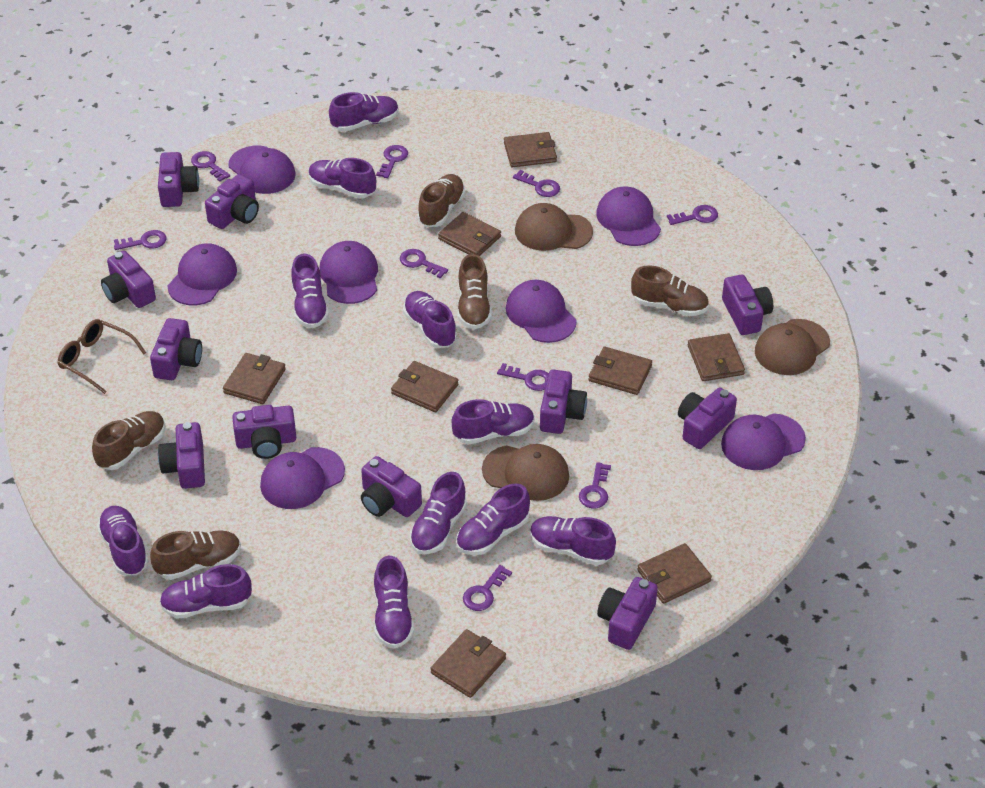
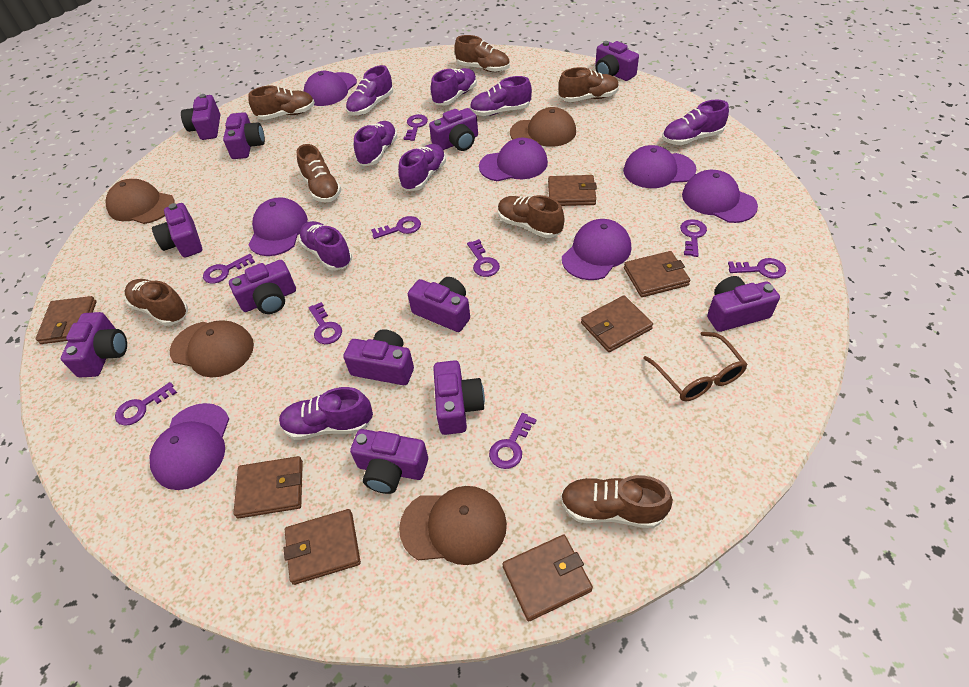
brown cap: [482,444,569,501] [515,203,593,251] [755,319,830,375] = 3 -> [105,179,175,224] [170,320,254,378] [399,486,507,565] [510,107,576,147] = 4
brown shoe: [92,411,165,470] [150,530,241,580] [417,174,465,227] [458,254,492,329] [631,266,709,316] = 5 -> [125,279,188,326] [249,85,315,120] [297,144,341,202] [454,35,510,72] [498,195,564,238] [558,67,619,102] [561,475,673,528] = 7
brown wallet: [223,353,286,404] [391,361,458,412] [430,629,506,698] [438,212,501,256] [504,132,557,167] [589,347,652,395] [637,543,712,604] [688,333,745,381] = 8 -> [35,296,96,344] [234,456,303,518] [284,509,361,585] [502,535,593,621] [548,175,597,206] [581,296,653,352] [624,251,690,297] = 7
purple camera: [101,251,156,308] [150,318,202,380] [158,152,199,207] [158,422,205,489] [205,174,259,229] [232,405,296,459] [361,456,422,517] [540,370,587,434] [597,577,658,650] [678,387,737,449] [722,275,773,335] = 11 -> [61,312,127,378] [152,203,202,258] [181,94,220,140] [223,112,265,159] [229,260,296,314] [343,329,414,385] [350,429,428,494] [408,277,470,332] [429,108,478,151] [433,360,485,435] [595,41,639,81] [707,276,780,332] = 12
purple shoe: [97,506,149,575] [159,564,252,619] [291,254,329,328] [308,158,376,198] [329,92,399,132] [374,556,414,649] [403,291,457,348] [410,472,467,554] [452,399,535,444] [456,484,530,555] [530,516,616,565] = 11 -> [279,387,373,440] [299,221,352,271] [346,65,393,115] [354,121,398,166] [398,144,446,191] [431,68,477,105] [470,76,532,116] [662,99,729,145] = 8

